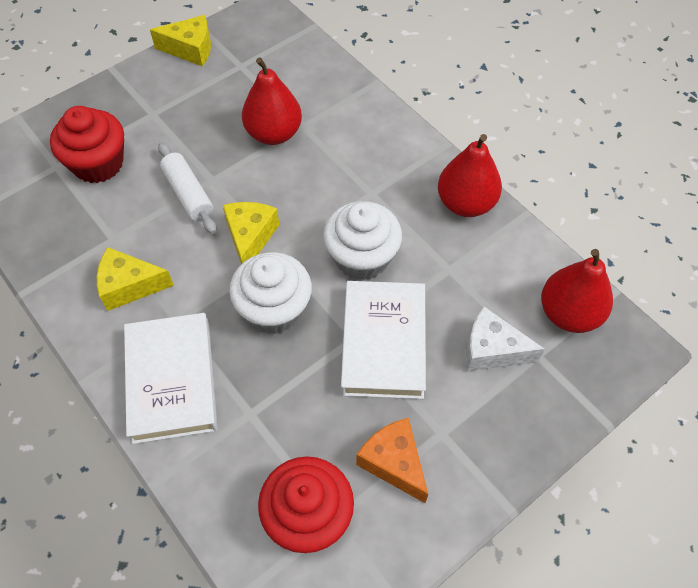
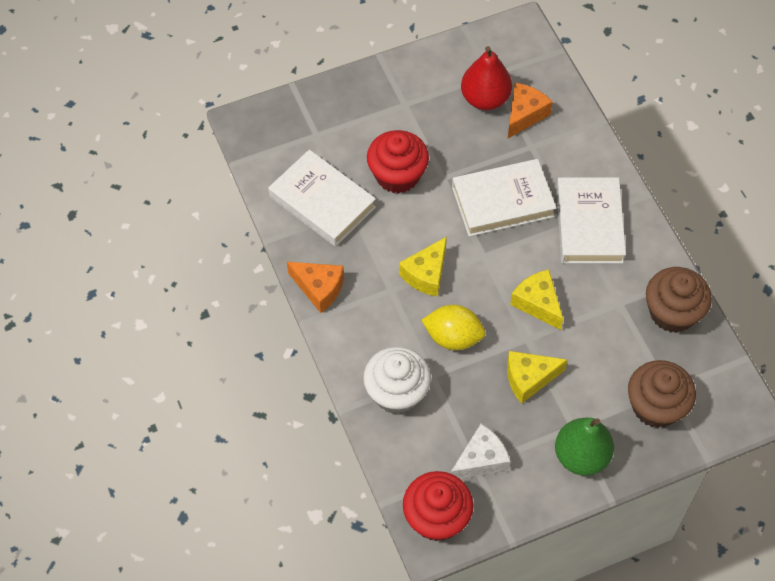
brown cupcake: none = 0 -> [628,360,696,428] [646,267,712,333] = 2
green pear: none = 0 -> [555,418,614,476] = 1
orange cheese: [356,418,428,503] = 1 -> [287,262,344,313] [508,83,553,138] = 2
red pear: [242,57,302,145] [438,134,502,217] [541,249,613,333] = 3 -> [461,46,512,110] = 1
white book: [124,313,218,444] [341,281,426,399] = 2 -> [268,150,376,247] [452,159,556,237] [556,177,626,264] = 3
white cupcake: [229,252,312,334] [323,201,402,280] = 2 -> [363,347,431,414] = 1
white rolling pin: [158,142,216,234] = 1 -> none = 0
yellow lemon: none = 0 -> [422,305,486,350] = 1

